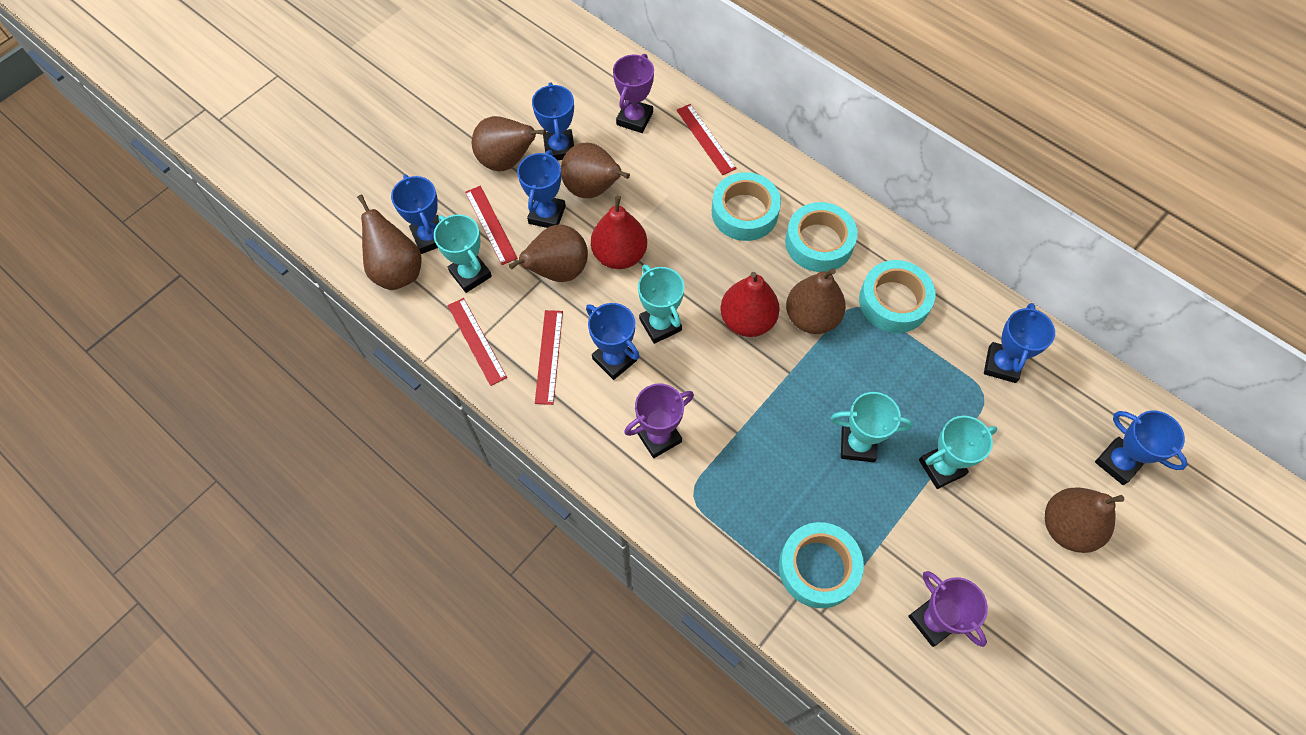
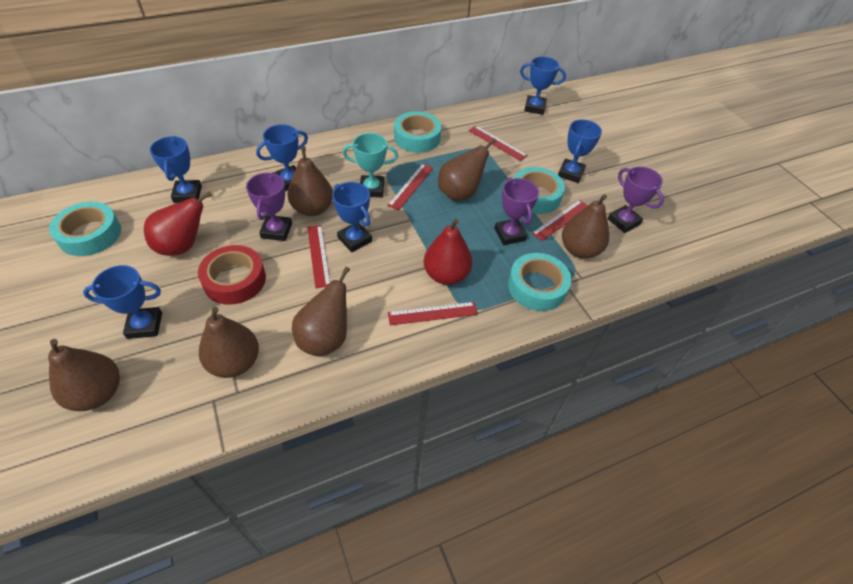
red ruler: [447,298,507,386] [465,186,518,265] [535,310,563,405] [677,104,737,175] = 4 -> [307,225,330,288] [387,163,433,210] [388,302,478,325] [469,126,528,161] [532,200,588,241] = 5
red tape: none = 0 -> [198,245,266,305] = 1
turquoise trophy: [434,214,492,293] [638,264,684,344] [831,392,913,462] [919,416,997,489] = 4 -> [343,133,398,197] = 1

